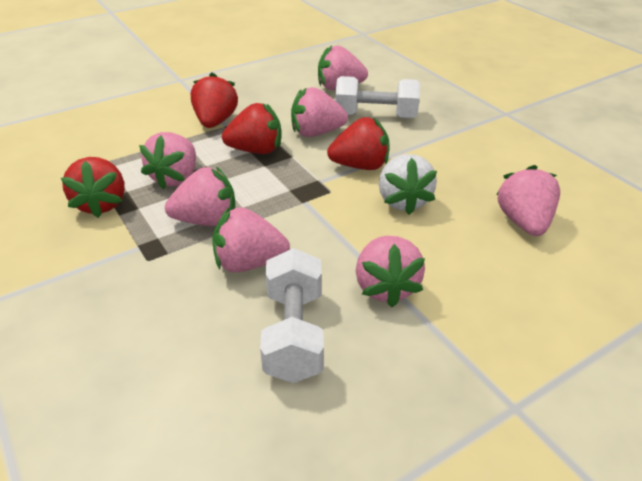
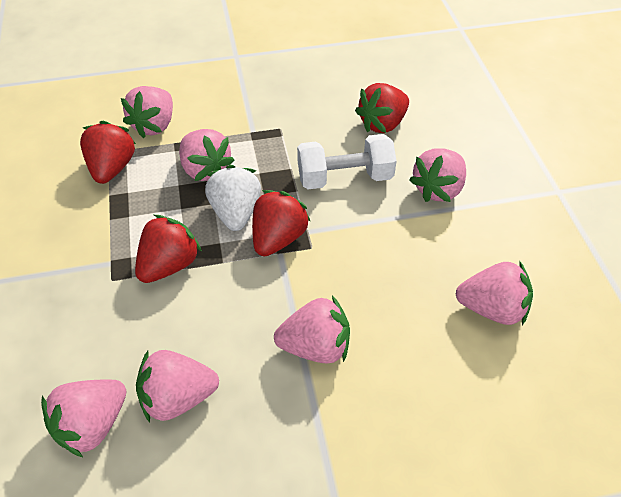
white dumbbell: [260,248,324,383] [335,76,420,118] = 2 -> [297,134,397,189] = 1

